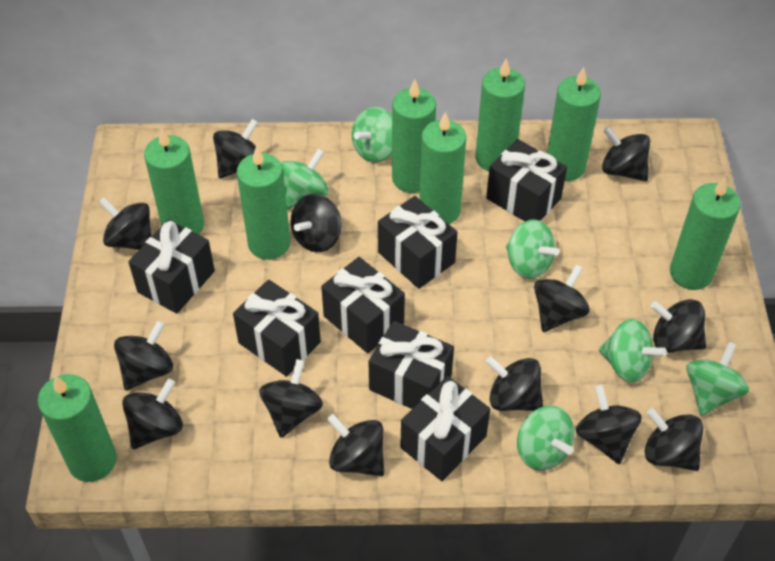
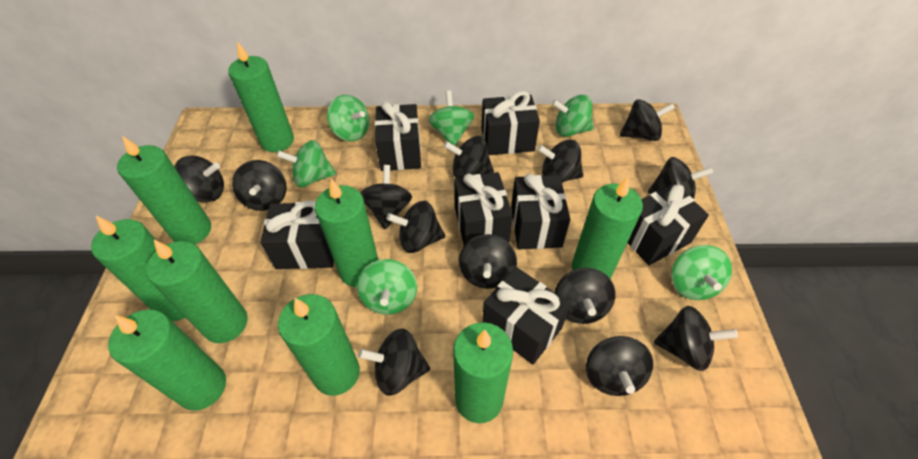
green candle: [38,374,117,482] [144,128,204,235] [237,146,291,260] [392,79,436,193] [419,112,466,224] [475,58,525,171] [547,67,601,181] [670,178,740,290] = 8 -> [91,216,185,321] [108,309,226,411] [117,136,211,244] [146,240,248,343] [228,42,294,152] [278,294,360,396] [315,179,379,287] [453,322,513,423] [572,177,643,279] = 9

